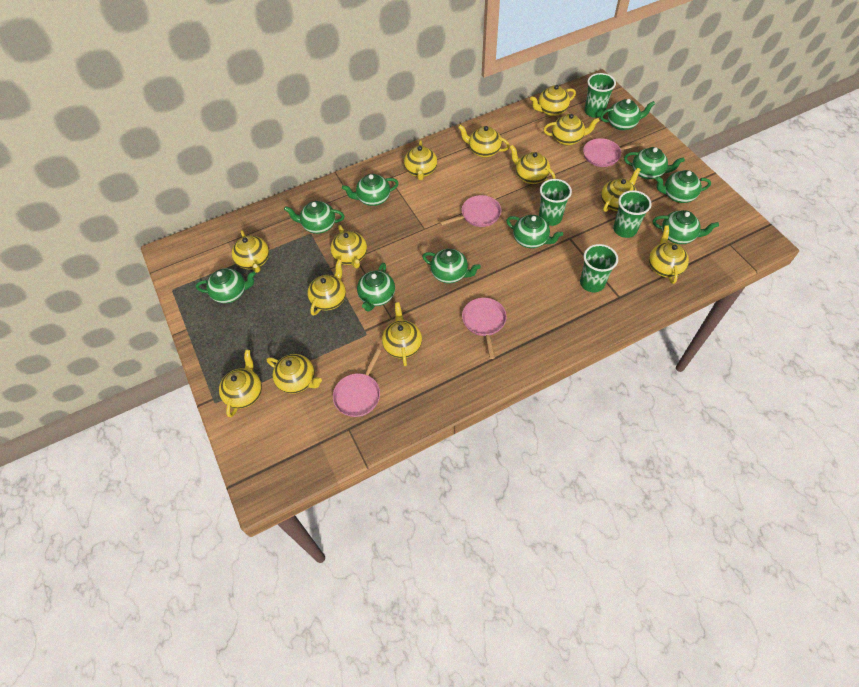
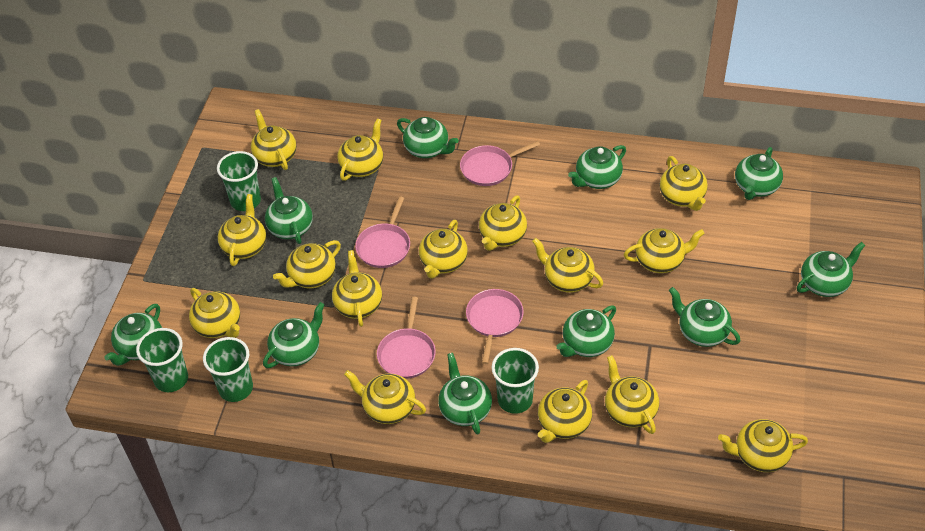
yellow teapot: [219,350,262,417] [232,230,269,273] [267,354,322,394] [307,259,346,316] [330,225,367,268] [382,302,422,366] [404,140,437,180] [458,125,510,158] [510,145,555,184] [530,85,576,116] [543,114,600,146] [601,168,641,212] [649,225,689,284] = 13 -> [189,288,240,338] [218,194,266,266] [251,109,296,170] [273,240,341,288] [332,250,382,327] [337,118,383,181] [344,370,426,424] [419,220,468,279] [479,195,527,251] [532,238,603,293] [538,380,592,443] [605,355,659,434] [624,228,705,273] [660,156,708,211] [718,419,808,472] = 15

